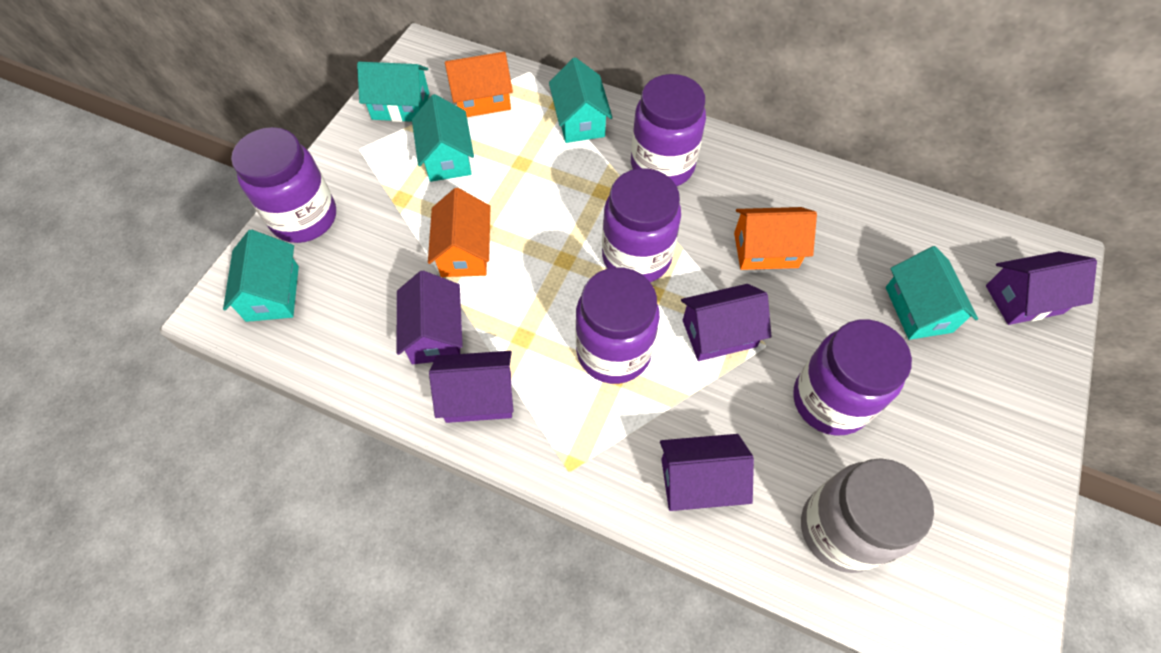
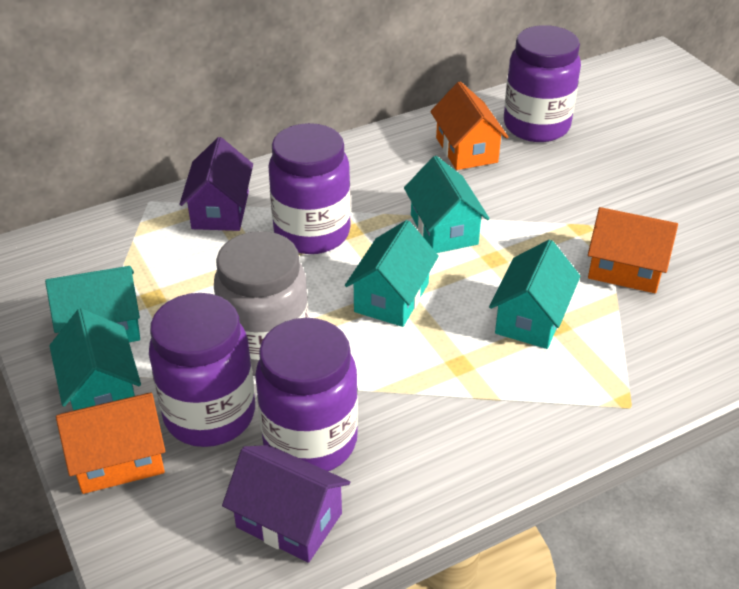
purple house: [397,270,463,364] [429,351,514,423] [660,434,754,511] [681,284,772,361] [986,251,1097,325] = 5 -> [179,137,253,231] [222,445,350,563] = 2
purple jar: [231,127,336,243] [575,267,660,384] [602,168,681,283] [631,74,706,186] [793,319,912,436] = 5 -> [149,293,255,447] [255,318,358,471] [269,123,351,254] [504,25,581,142] = 4

